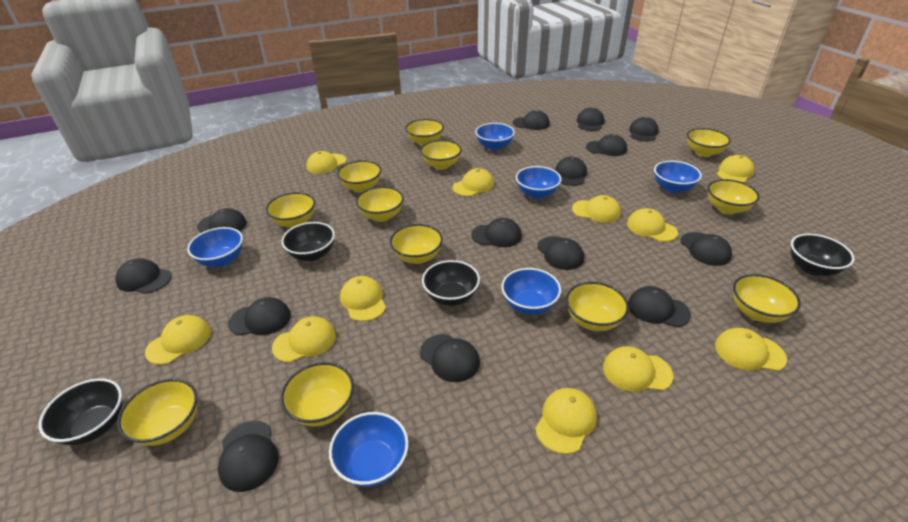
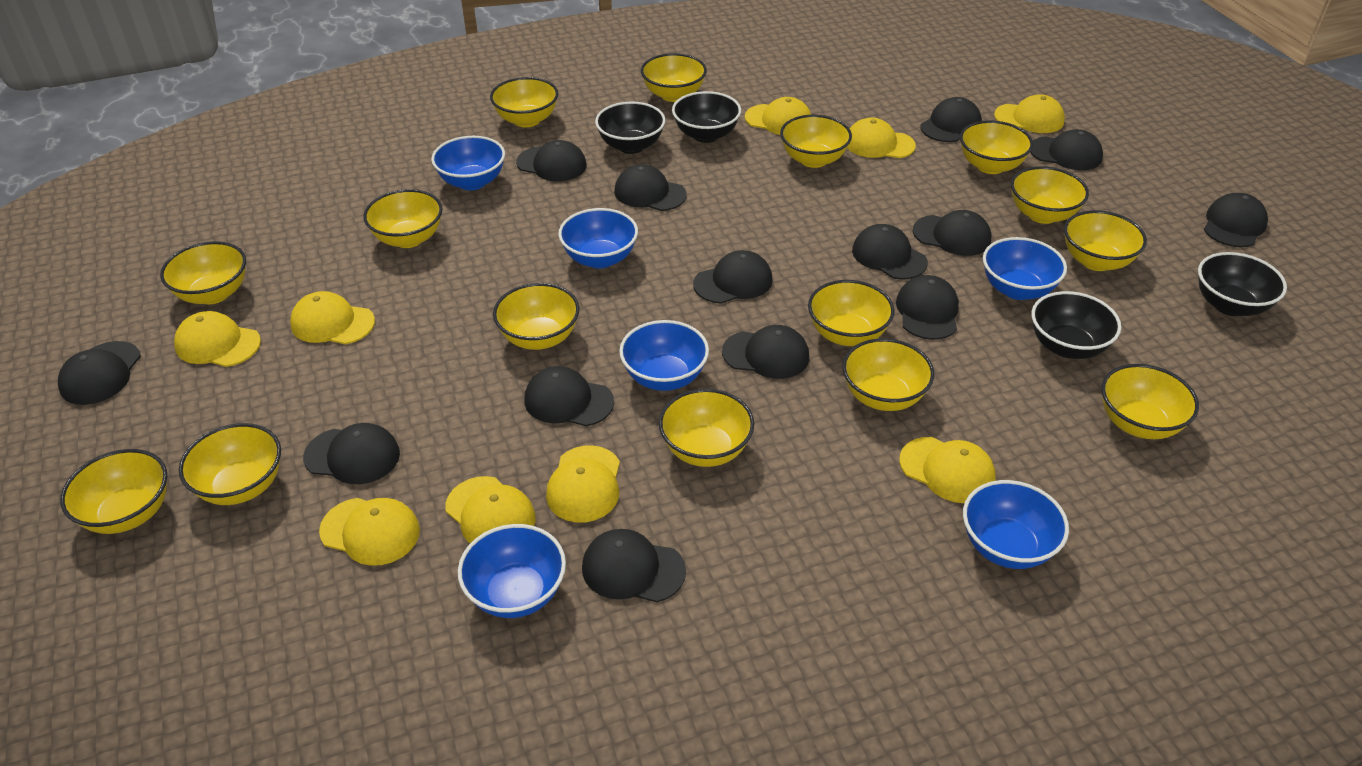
yellow bowl: [117,379,197,446] [266,192,315,228] [280,362,354,427] [337,160,381,192] [356,186,404,222] [390,224,443,264] [405,119,444,146] [420,140,462,170] [566,282,629,331] [687,128,731,157] [707,179,760,214] [733,274,801,323] = 12 -> [60,449,167,534] [160,241,246,304] [179,423,281,505] [363,189,442,248] [490,77,558,127] [493,283,580,350] [641,53,707,102] [659,389,754,467] [780,115,852,168] [808,280,895,346] [842,338,934,411] [960,120,1033,174] [1011,166,1089,224] [1064,210,1147,271] [1101,364,1199,439] = 15
yellow cap: [145,315,211,365] [272,316,336,363] [306,151,346,174] [340,276,386,321] [453,168,494,196] [535,388,597,454] [572,195,621,223] [603,347,673,392] [627,208,678,242] [715,328,787,371] [717,155,754,183] = 11 -> [174,311,261,367] [290,291,375,344] [319,498,420,566] [445,476,536,543] [546,445,620,523] [745,97,811,135] [847,117,916,158] [899,437,996,503] [994,94,1065,133] = 9

